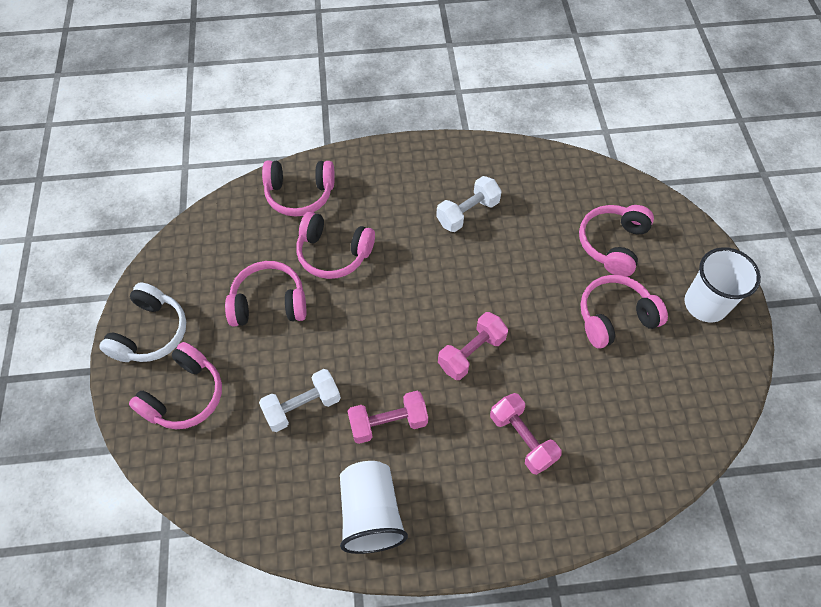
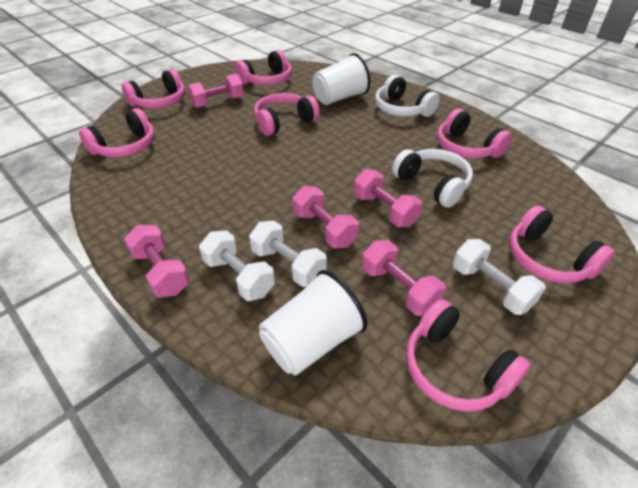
pink dumbbell: [347,391,428,444] [438,312,508,380] [490,393,562,475] = 3 -> [124,225,190,297] [188,74,244,108] [293,186,359,248] [354,169,422,227] [362,240,446,316] = 5
pink headphones: [129,342,222,429] [225,261,306,327] [262,161,335,217] [296,212,375,279] [579,205,654,277] [580,275,668,348] = 6 -> [79,108,155,157] [121,69,185,109] [235,50,292,85] [254,93,320,136] [406,299,531,412] [437,109,512,158] [509,205,615,283] = 7
white dumbbell: [259,369,341,432] [436,176,502,232] = 2 -> [199,230,275,301] [249,220,327,287] [453,239,546,315] = 3
white headphones: [99,282,186,362] = 1 -> [375,75,440,117] [392,149,473,208] = 2

